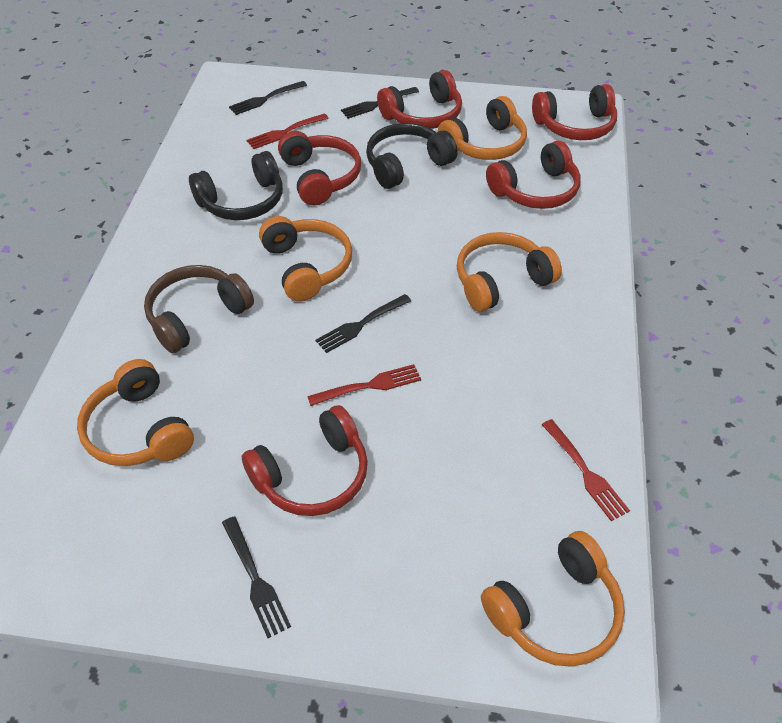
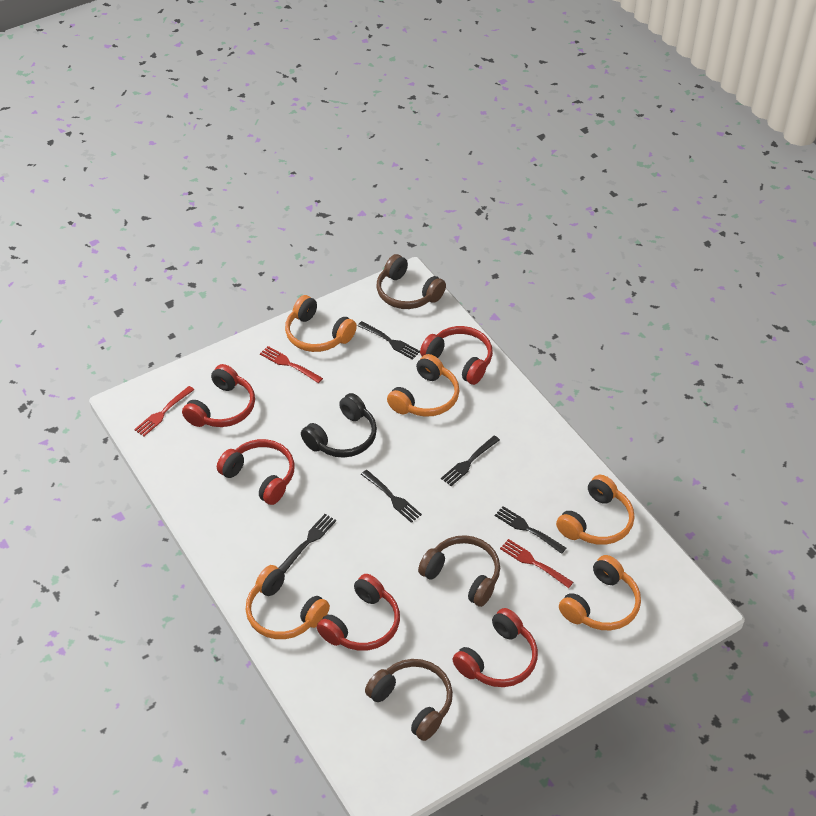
black fork: [222,516,291,638] [229,81,307,115] [315,294,411,353] [341,87,419,119] = 4 -> [279,514,336,573] [358,321,420,360] [361,470,422,523] [441,435,500,486] [495,506,566,554] = 5
black headphones: [189,151,283,220] [366,123,458,189] = 2 -> [301,393,377,458] = 1
brown headphones: [144,265,254,353] = 1 -> [365,659,453,741] [377,254,446,309] [418,535,500,607] = 3

